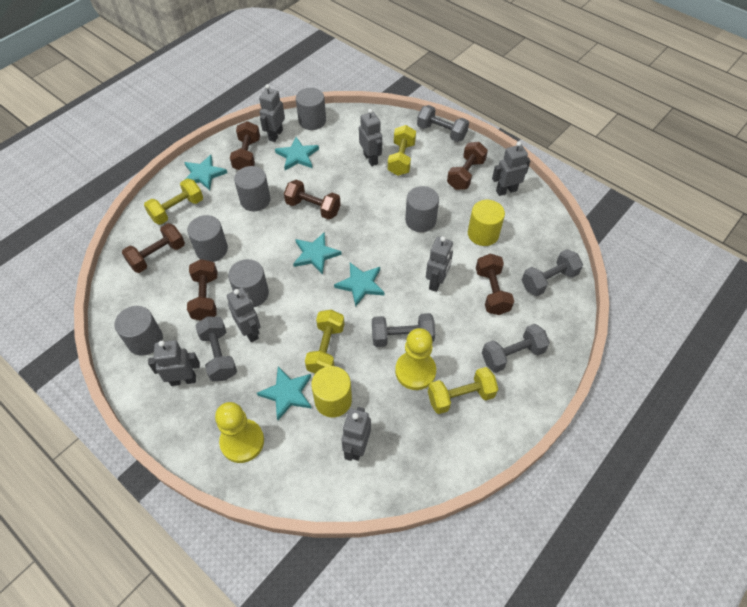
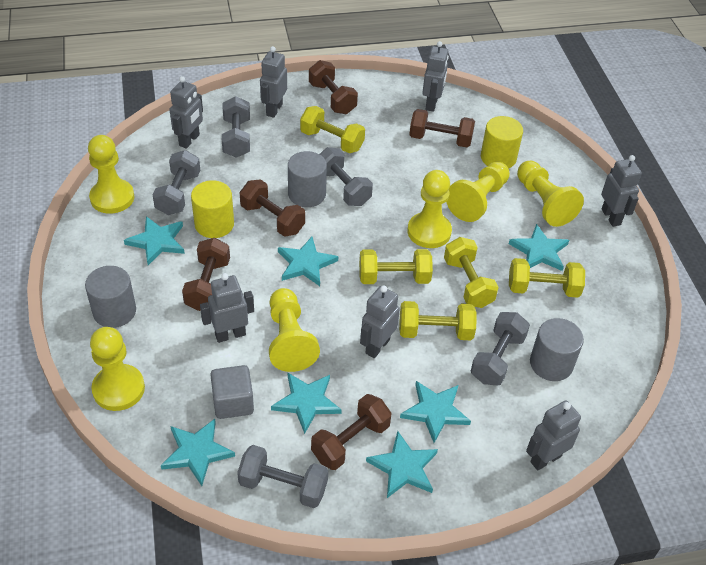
brown dumbbell: [122,223,185,273] [187,259,217,320] [230,121,260,170] [284,180,341,220] [447,142,488,190] [476,254,514,315] = 6 -> [182,238,230,311] [239,179,305,237] [309,60,358,114] [311,394,392,470] [409,109,475,147] = 5
grey cube: none = 0 -> [210,365,254,419] = 1
grey cylinder: [115,306,163,355] [187,215,228,262] [228,259,269,307] [234,166,270,211] [296,88,326,130] [405,186,439,232] = 6 -> [85,266,136,328] [288,151,327,207] [530,318,584,381] = 3
turquoise star: [184,155,227,190] [257,367,312,420] [275,137,319,170] [293,232,342,275] [334,263,385,307] = 5 -> [124,216,185,265] [161,419,235,486] [271,373,342,434] [278,237,338,286] [366,431,438,498] [400,381,471,443] [509,224,569,271] = 7
yellow dumbbell: [144,179,203,225] [305,310,344,374] [388,125,416,176] [428,367,498,414] = 4 -> [300,106,365,153] [359,249,433,284] [399,301,477,340] [444,237,499,308] [509,258,585,298] = 5
yellow pawn: [215,402,264,463] [395,328,436,390] = 2 -> [88,135,135,214] [90,327,145,411] [269,288,320,372] [408,170,452,248] [446,161,510,222] [517,161,584,227] = 6

